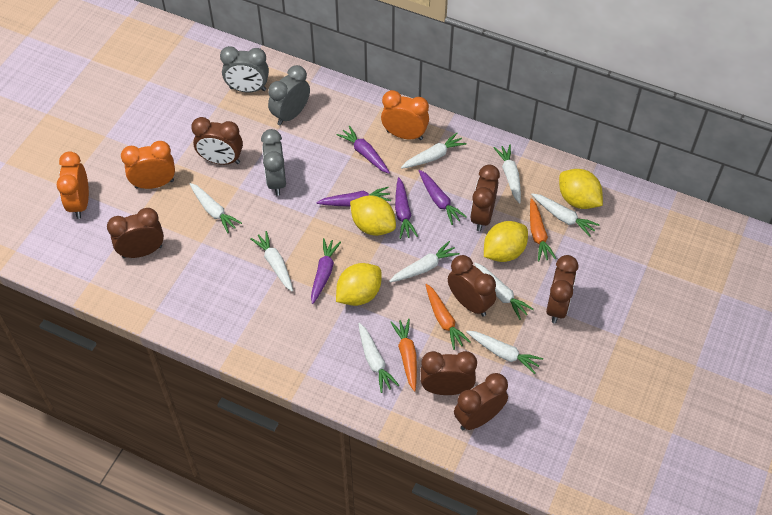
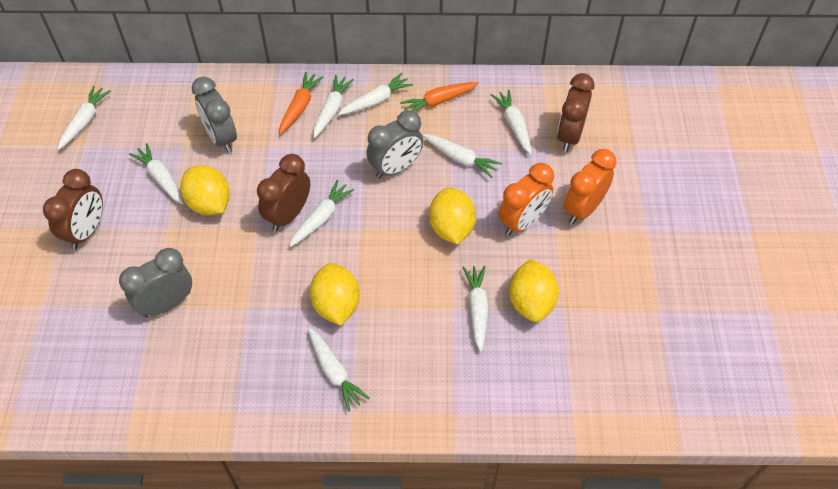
brown clock: [107,208,164,258] [191,117,243,165] [421,351,477,395] [448,255,496,317] [454,373,508,430] [470,165,500,231] [546,255,578,323] = 7 -> [43,169,103,250] [257,154,310,231] [557,73,594,152] = 3
orange carrot: [390,319,417,391] [426,284,471,350] [530,198,556,262] = 3 -> [279,72,324,134] [400,82,479,112] = 2
orange clock: [57,151,89,219] [121,141,175,189] [381,90,429,140] = 3 -> [498,163,554,236] [564,149,616,224] = 2
purple carrot: [311,238,341,304] [316,187,391,206] [337,126,390,174] [395,177,418,239] [419,170,467,225] = 5 -> none = 0

